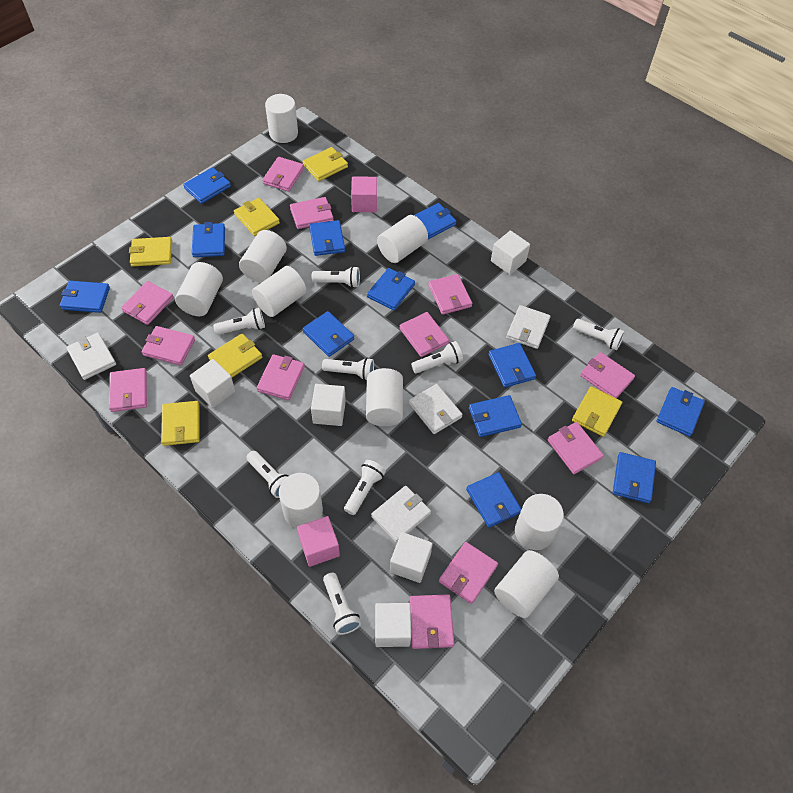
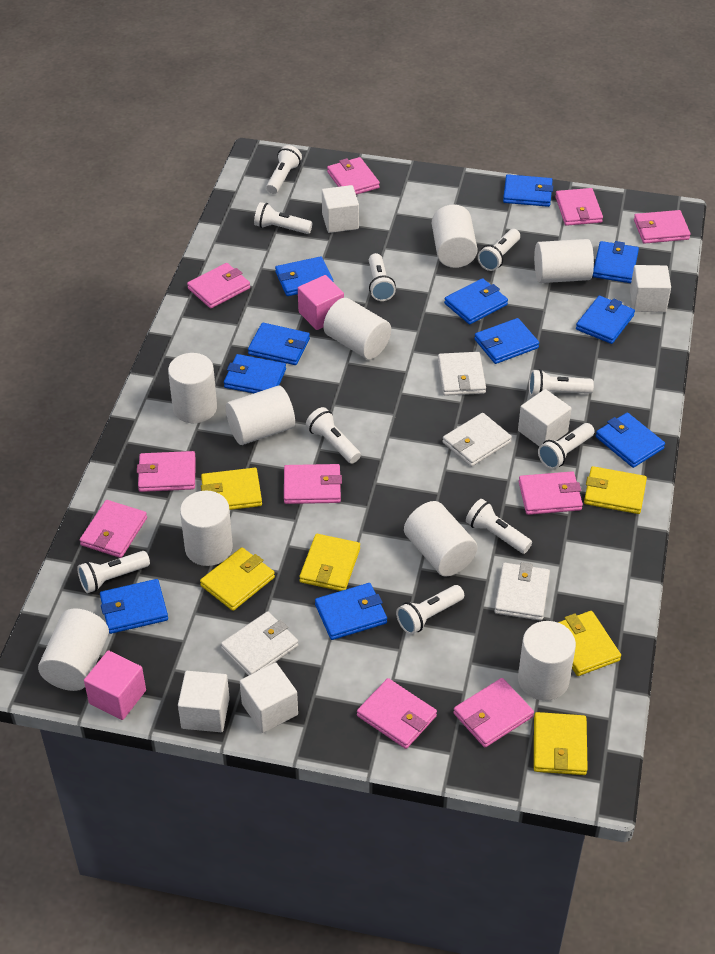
blue wallet: [60,281,110,313] [183,167,231,204] [192,222,225,257] [303,311,354,357] [309,220,345,256] [367,268,415,311] [414,203,457,239] [466,472,521,528] [469,395,522,437] [489,343,536,388] [613,452,656,503] [657,387,705,437] = 12 -> [100,579,168,634] [224,354,286,393] [248,323,310,365] [275,256,334,296] [315,583,387,640] [444,278,508,325] [474,318,539,364] [503,174,553,207] [576,296,635,344] [593,241,639,283] [596,413,665,468] = 11
pink wallet: [109,368,147,412] [121,281,174,325] [142,326,195,366] [257,354,305,400] [262,157,304,192] [290,197,334,229] [400,312,449,357] [409,594,454,649] [428,274,473,315] [439,542,498,604] [548,422,604,474] [580,352,635,399] = 12 -> [80,500,147,558] [137,451,196,492] [187,263,250,308] [284,464,342,504] [327,157,380,195] [357,678,437,749] [453,678,534,747] [519,471,583,515] [555,188,603,226] [634,210,691,244] = 10
white flashlight: [213,308,265,335] [247,451,289,498] [311,266,360,288] [322,358,374,381] [323,573,361,635] [344,460,386,515] [411,341,463,374] [573,319,625,350] = 8 -> [77,551,150,593] [254,202,313,234] [266,145,302,194] [306,407,361,464] [369,253,396,301] [396,585,464,634] [466,499,532,554] [478,229,520,271] [529,369,594,396] [538,423,595,469] = 10

